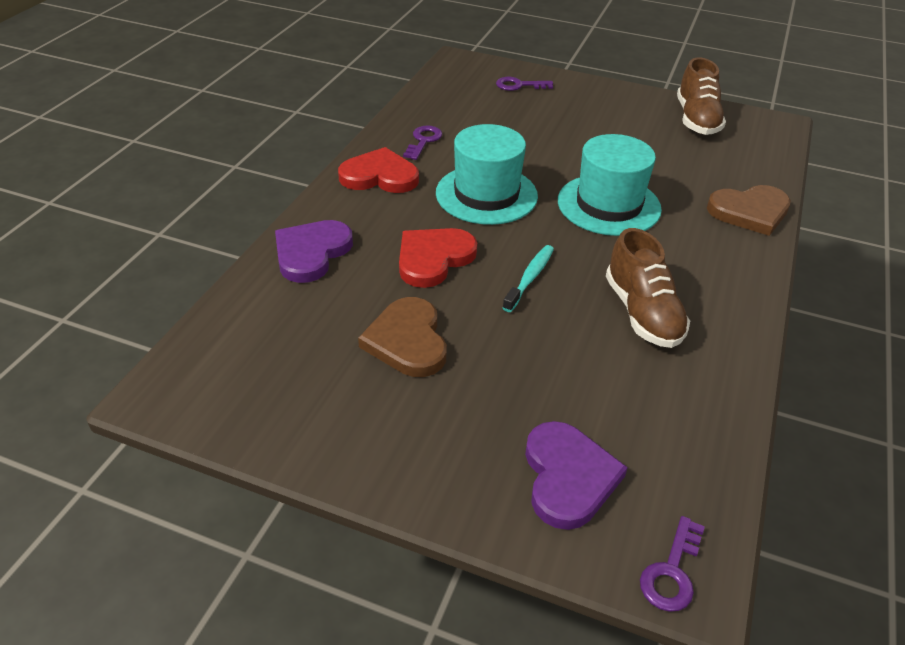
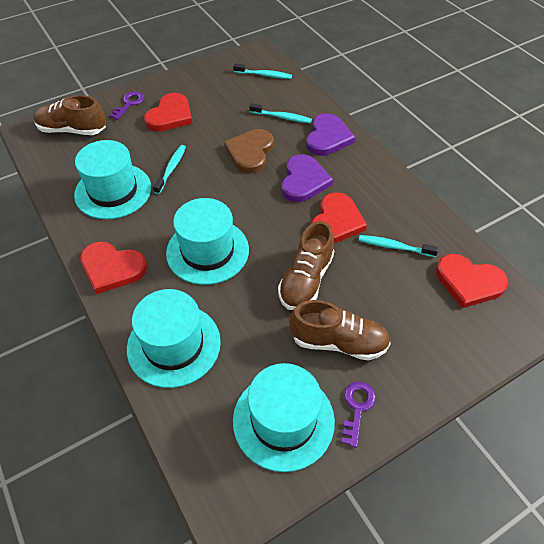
brown heart: [358,297,447,377] [707,185,791,236] = 2 -> [224,129,274,173] = 1
brown shoe: [606,228,690,348] [677,57,726,135] = 2 -> [33,95,106,135] [278,221,334,310] [289,300,391,361] = 3
purple key: [403,125,442,160] [496,77,553,91] [640,516,705,612] = 3 -> [109,91,144,120] [341,382,376,448] = 2
red heart: [338,147,419,193] [399,228,477,288] = 2 -> [80,242,147,294] [144,93,193,131] [311,192,367,243] [436,254,508,308] = 4
turquoise hat: [436,124,538,225] [558,134,662,236] = 2 -> [74,140,151,219] [127,289,221,388] [166,198,249,285] [233,363,335,472] = 4
turquoise toothbrush: [503,245,554,312] = 1 -> [153,145,186,194] [233,63,292,79] [250,103,312,123] [359,235,439,257] = 4

